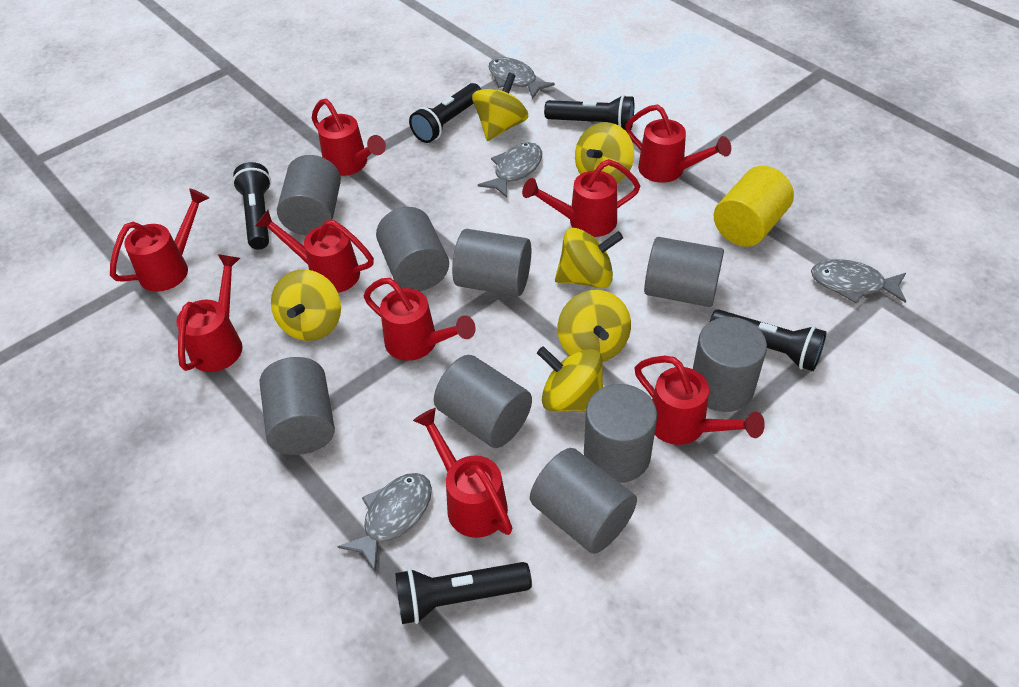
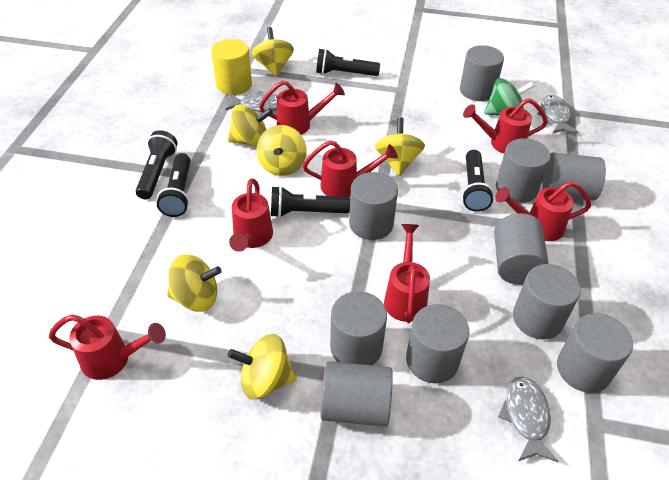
green spinning top: none = 0 -> [484,78,534,116] = 1
grey cylinder: [260,357,335,455] [277,155,341,235] [376,207,449,291] [434,355,532,448] [452,229,531,296] [530,448,637,554] [584,384,657,483] [644,237,724,307] [693,317,767,412] = 9 -> [321,361,393,427] [330,291,387,365] [349,172,398,240] [406,304,469,383] [460,45,504,101] [494,213,549,285] [496,138,551,203] [513,264,581,340] [543,152,606,200] [557,313,633,393] = 10
grey fish: [337,473,432,571] [478,142,542,198] [489,57,555,99] [811,259,906,304] = 4 -> [226,91,278,112] [498,376,559,462] [537,95,578,134] = 3
red watering can: [110,188,209,292] [176,254,243,372] [255,210,374,293] [312,99,386,176] [364,278,476,361] [413,408,512,538] [522,159,640,237] [625,104,731,183] [634,356,765,445] = 9 -> [49,314,166,380] [229,178,273,252] [259,81,345,135] [303,141,398,197] [384,224,430,323] [463,98,548,154] [495,181,591,241] = 7

